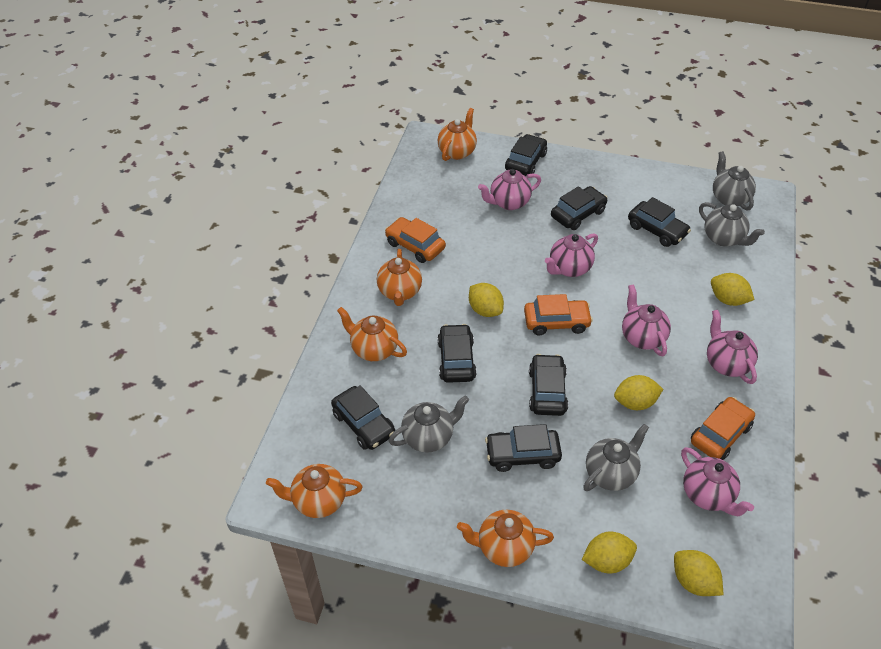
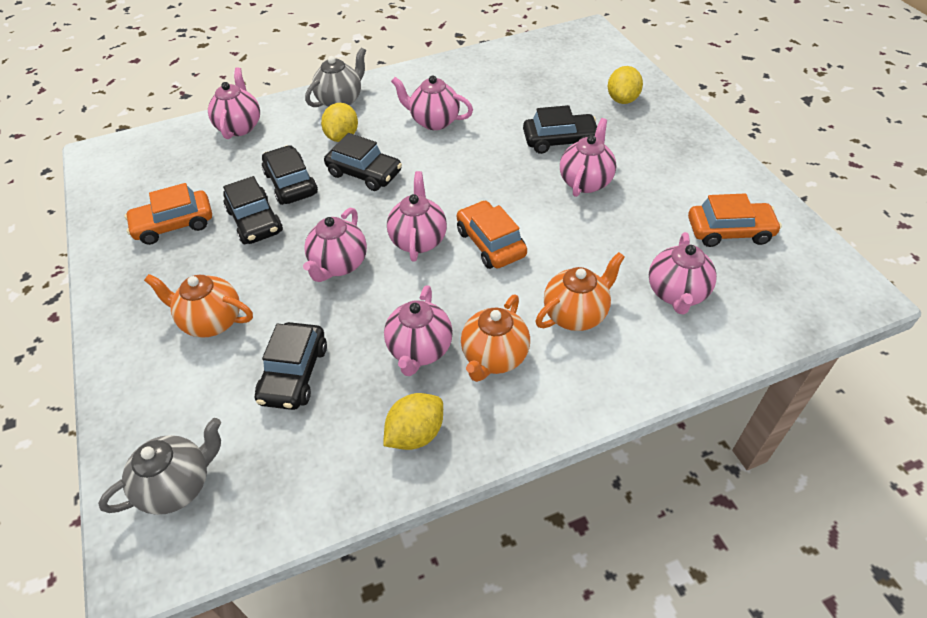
black car: [331,385,395,450] [437,324,477,383] [485,424,562,472] [505,134,547,176] [529,354,568,416] [551,186,608,230] [628,197,691,247] = 7 -> [223,176,283,244] [255,322,327,410] [262,145,318,205] [324,133,402,191] [523,105,597,154] = 5
grey teapot: [389,395,469,453] [583,424,649,491] [699,202,765,247] [713,151,756,211] = 4 -> [98,418,221,515] [305,47,366,107] = 2
orange teapot: [266,464,362,518] [337,307,407,361] [377,249,422,306] [438,108,477,161] [457,510,554,567] = 5 -> [144,274,253,338] [461,295,530,382] [536,252,625,331] = 3
pink teapot: [478,169,541,210] [545,233,598,277] [622,284,671,356] [681,447,754,516] [707,310,758,384] = 5 -> [208,67,260,139] [303,208,367,282] [384,285,453,376] [387,171,447,262] [391,75,473,130] [560,118,616,197] [649,232,717,314] = 7
yellow lemon: [469,283,504,317] [582,532,637,573] [614,375,663,410] [674,550,723,596] [711,273,755,306] = 5 -> [321,103,358,142] [383,393,443,450] [608,66,643,104] = 3

